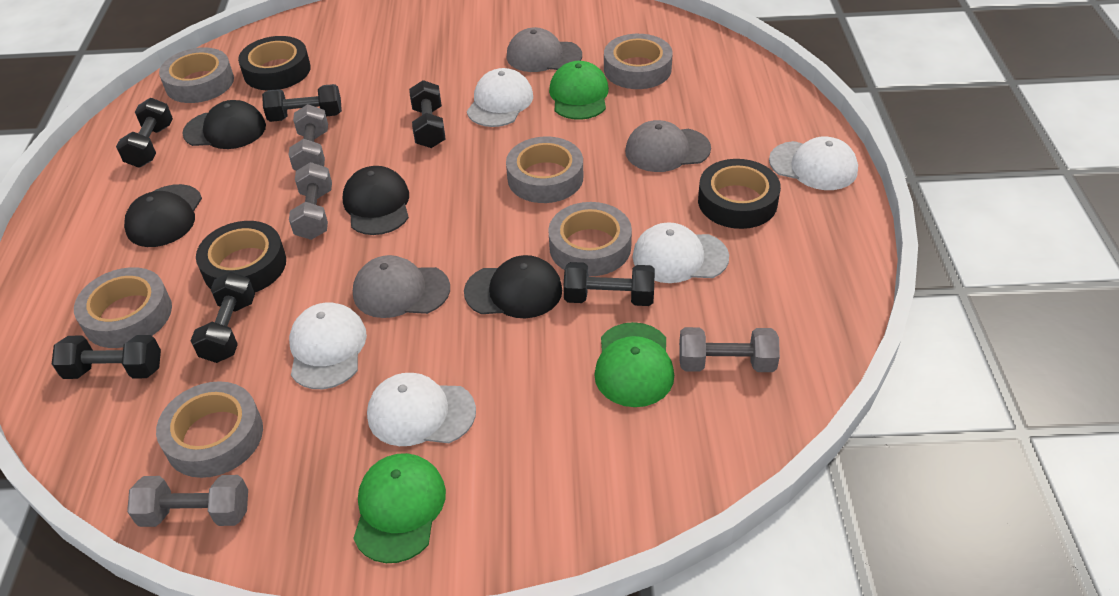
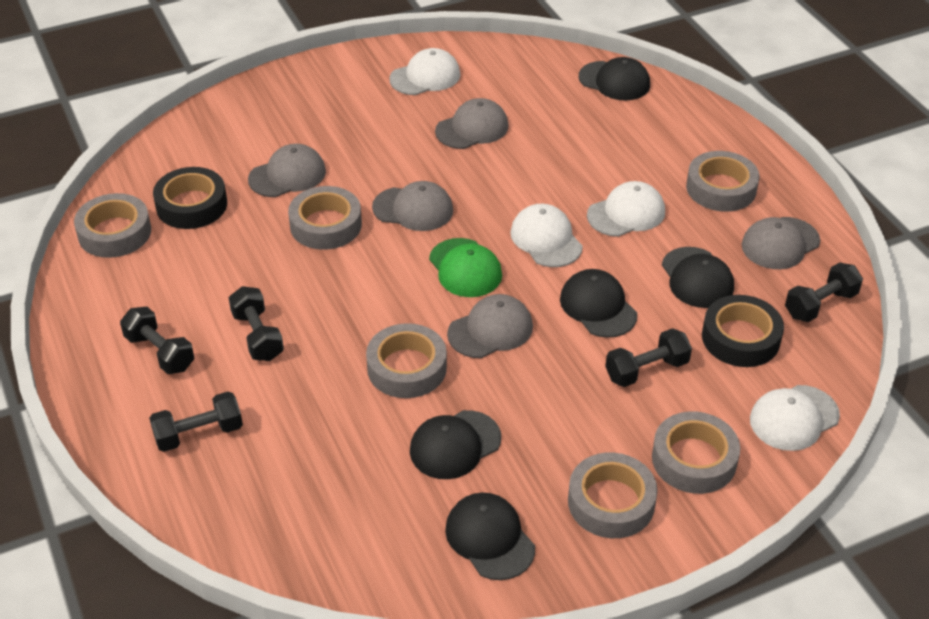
black cap: [124,184,202,247] [182,100,266,149] [343,166,409,235] [464,255,562,318] = 4 -> [410,410,501,479] [445,493,535,580] [560,269,637,338] [579,57,650,100] [662,247,734,308] = 5
black dumbbell: [52,335,161,379] [116,98,173,168] [191,272,255,363] [262,84,342,122] [409,80,446,148] [563,262,655,306] = 6 -> [120,307,194,374] [149,392,243,452] [229,286,284,361] [605,328,692,387] [785,262,863,322] = 5
black tape: [196,221,286,292] [238,36,311,90] [698,159,781,229] = 3 -> [153,167,227,229] [702,295,784,367] = 2
green cap: [353,453,446,563] [549,61,609,120] [594,322,674,407] = 3 -> [429,238,502,297] = 1
grey cap: [353,255,450,318] [506,27,582,72] [625,120,711,172] = 3 -> [248,144,326,197] [372,181,453,231] [435,98,509,149] [447,294,533,358] [742,217,820,269] = 5
grey dumbbell: [127,475,248,527] [289,104,328,171] [289,162,332,240] [679,327,780,372] = 4 -> none = 0
white cap: [289,302,367,389] [367,373,476,446] [467,68,533,127] [633,222,729,283] [769,137,858,190] = 5 -> [389,48,460,95] [510,204,583,267] [587,181,665,237] [750,385,840,451] = 4

